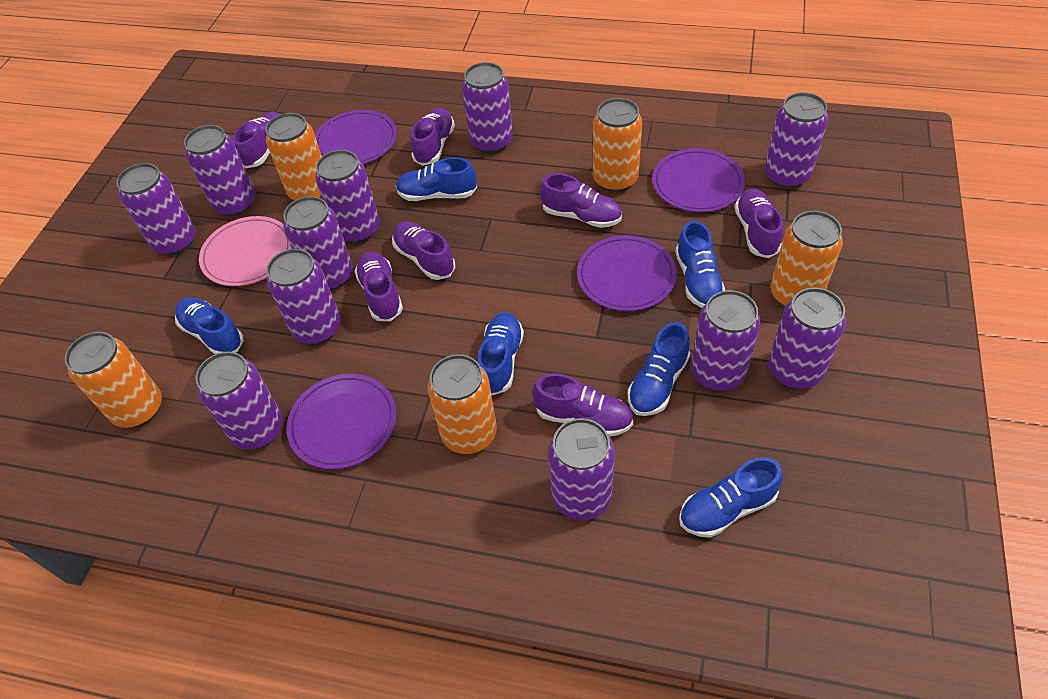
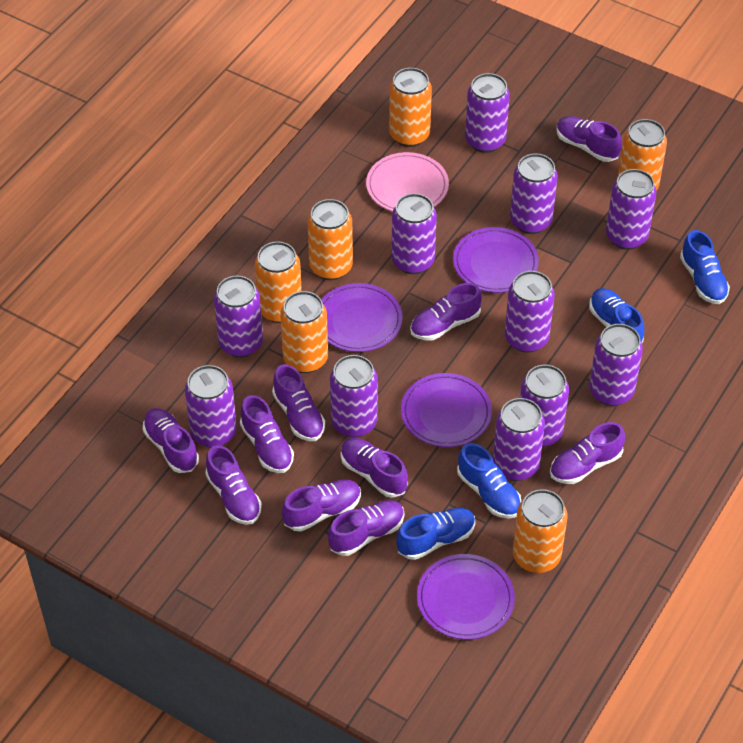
blue shoe: [175,297,244,354] [396,157,477,201] [477,312,524,395] [628,322,690,416] [675,221,726,308] [679,457,783,538] = 6 -> [396,508,475,560] [457,443,522,519] [589,288,644,343] [680,230,730,304] = 4
orange can: [65,332,162,428] [266,113,322,200] [427,354,497,454] [593,98,642,192] [771,211,843,307] = 5 -> [255,242,302,323] [280,291,328,373] [308,199,353,280] [389,68,432,147] [513,489,568,573] [618,119,667,191] = 6
purple shoe: [232,112,280,168] [354,252,403,321] [392,221,455,280] [411,108,455,166] [533,373,633,437] [540,173,622,228] [735,189,783,258] = 7 -> [143,408,199,473] [205,445,262,525] [240,395,294,473] [272,364,325,441] [282,480,361,531] [328,500,404,556] [341,438,408,498] [410,283,482,341] [550,422,625,484] [556,116,622,162] = 10

